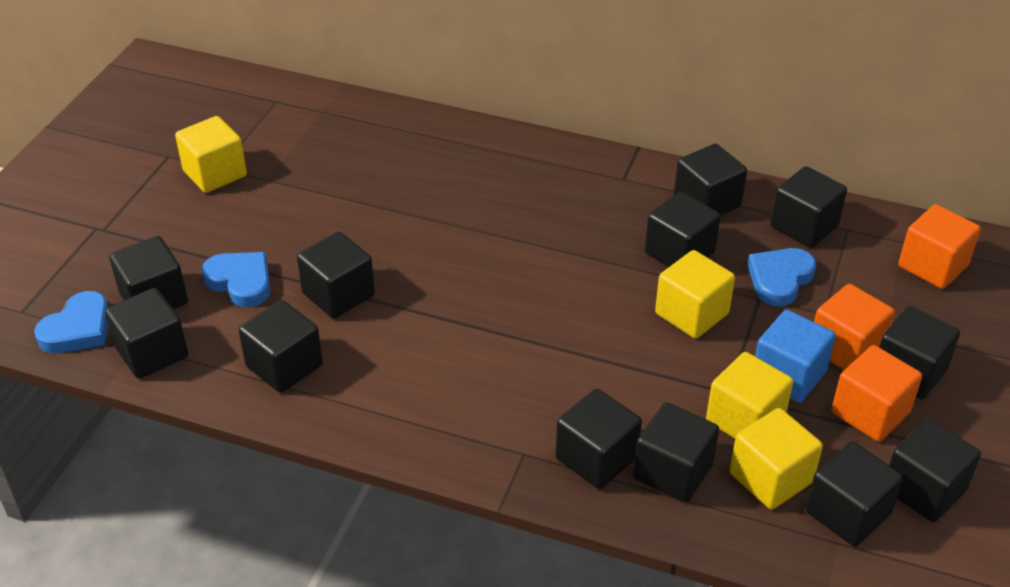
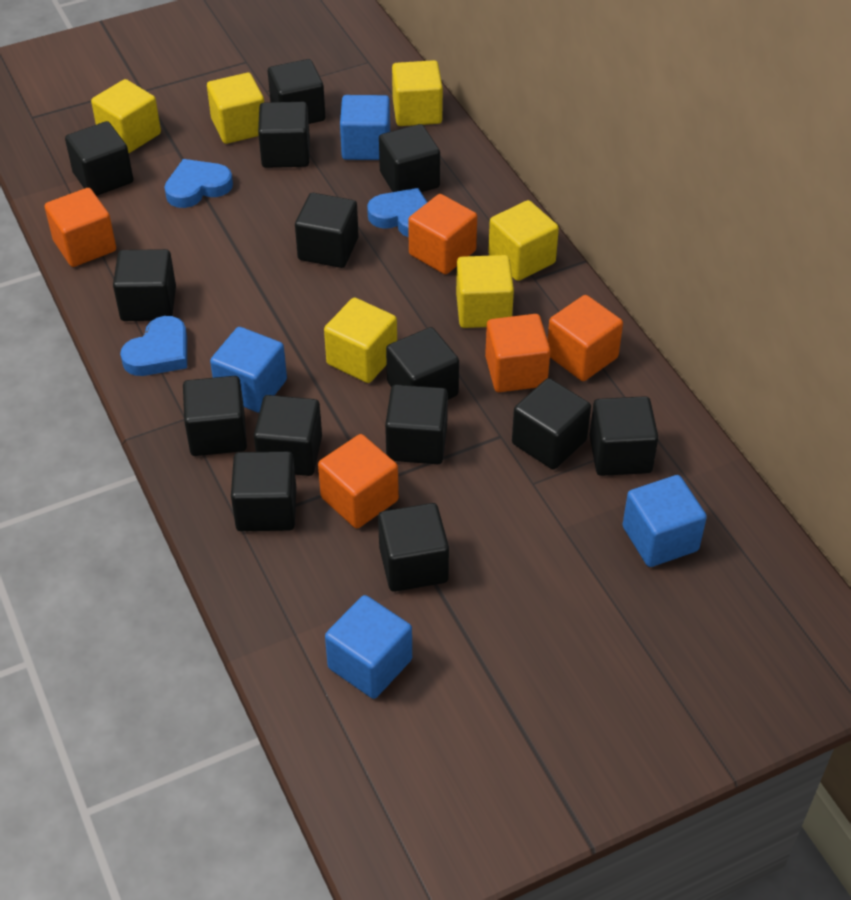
black cube: [105,288,188,379] [109,236,188,309] [239,300,323,393] [297,231,375,318] [556,389,642,489] [633,402,719,503] [645,192,721,267] [674,144,747,216] [770,166,847,248] [806,441,903,547] [879,306,960,399] [889,419,981,522] = 12 -> [65,121,133,196] [113,249,176,321] [183,376,247,456] [231,451,296,531] [254,395,322,476] [258,102,310,168] [268,59,325,124] [295,193,358,268] [378,503,449,592] [379,124,440,192] [385,385,448,464] [386,327,459,399] [512,378,591,469] [590,396,659,476] = 14
blue cube: [755,310,836,403] = 1 -> [210,327,287,413] [325,595,412,699] [340,95,390,160] [623,475,707,567] = 4
orange cube: [814,284,895,370] [831,345,922,442] [898,204,981,289] = 3 -> [45,188,116,267] [318,434,399,528] [408,194,477,275] [485,314,551,392] [548,295,623,381] = 5
yellow cube: [175,116,247,193] [655,250,735,339] [706,352,793,439] [730,408,823,510] = 4 -> [91,79,161,153] [207,73,264,144] [324,298,397,383] [392,60,443,126] [456,255,514,328] [488,200,559,281] = 6

